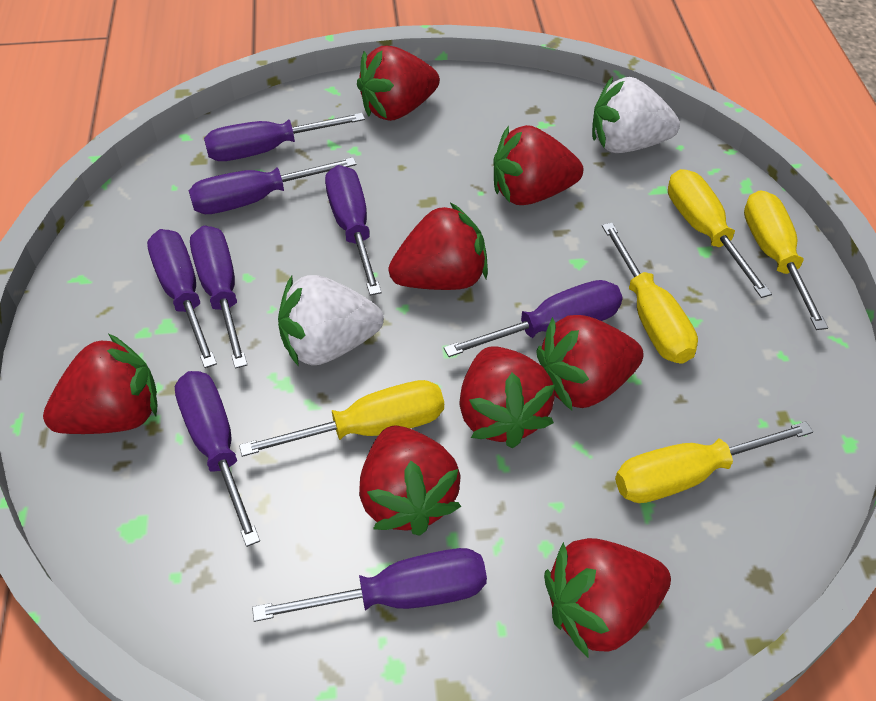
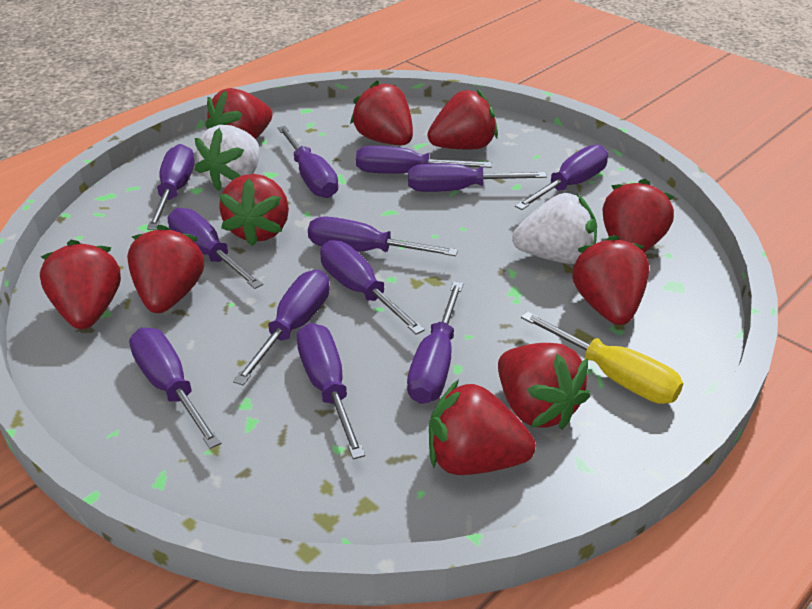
purple screwdriver: [147,229,217,368] [175,371,260,547] [189,157,357,214] [190,226,247,369] [204,113,365,161] [252,548,487,622] [325,165,382,295] [444,280,623,357] = 8 -> [129,328,221,449] [147,144,194,230] [168,208,263,289] [233,270,330,385] [278,126,338,198] [297,323,365,459] [308,216,458,256] [320,240,425,335] [356,146,492,174] [407,281,463,404] [408,163,547,192] [515,144,608,210] = 12
red strawberry: [43,334,157,434] [357,46,440,121] [359,425,461,536] [389,202,488,290] [459,346,555,448] [493,125,583,205] [536,315,644,411] [544,538,671,657] = 8 -> [40,240,121,329] [127,225,205,313] [205,88,272,139] [219,174,289,246] [350,80,413,145] [427,89,498,149] [429,379,536,475] [498,343,590,430] [572,235,649,325] [603,179,674,253] = 10
yellow screwdriver: [239,380,444,457] [602,223,698,364] [615,421,813,503] [668,169,772,298] [744,190,828,330] = 5 -> [521,311,683,404] = 1

